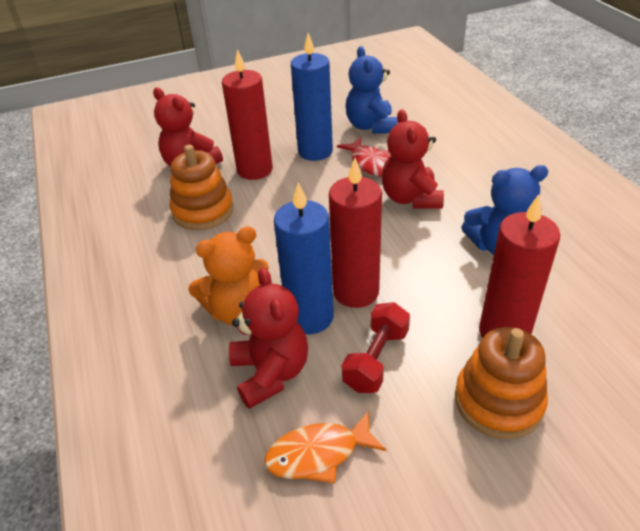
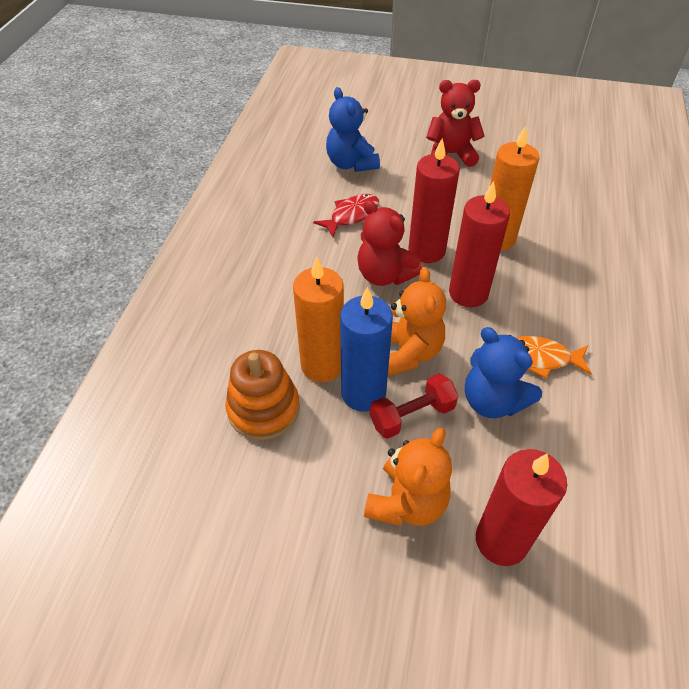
blue candle: [274,182,334,334] [291,33,333,161] = 2 -> [340,287,393,412] = 1
orange candle: none = 0 -> [293,257,344,382] [490,126,540,251] = 2
orange stacking toy: [169,145,234,230] [455,327,548,439] = 2 -> [225,350,300,440] = 1
orange teddy bear: [188,226,269,325] = 1 -> [364,428,452,526] [388,267,446,376] = 2
red teddy bear: [153,87,223,167] [229,267,308,409] [382,109,444,208] = 3 -> [357,200,422,286] [426,80,484,167] = 2

